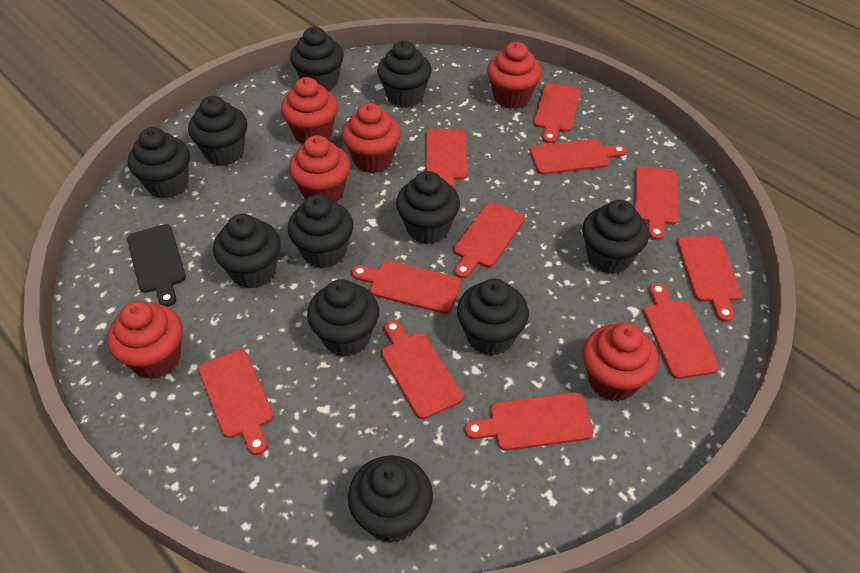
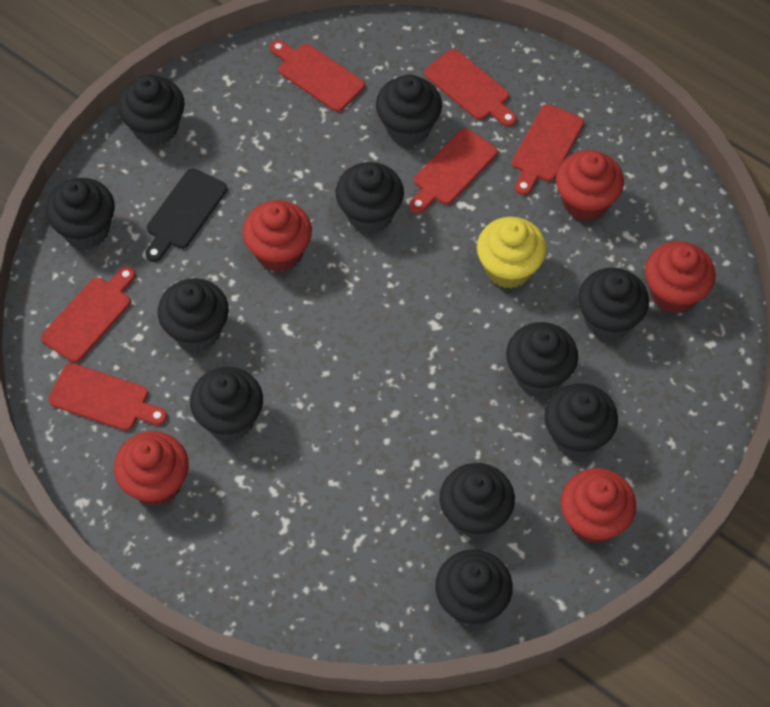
red cupcake: [107,301,183,379] [281,77,338,144] [289,135,351,203] [342,103,401,173] [487,42,542,109] [583,323,659,401] = 6 -> [114,431,189,506] [243,200,312,272] [556,150,624,221] [561,468,636,544] [645,241,716,314] = 5
red cutting board: [198,349,274,455] [351,260,461,314] [381,320,463,419] [426,129,467,188] [454,202,525,278] [465,392,594,451] [530,139,627,175] [534,83,581,143] [634,166,679,240] [643,283,719,379] [677,236,742,322] = 11 -> [41,267,135,363] [48,363,167,431] [270,40,365,112] [409,128,498,213] [424,49,517,127] [512,104,584,195] = 6
yellow cupcake: none = 0 -> [477,217,547,289] = 1

